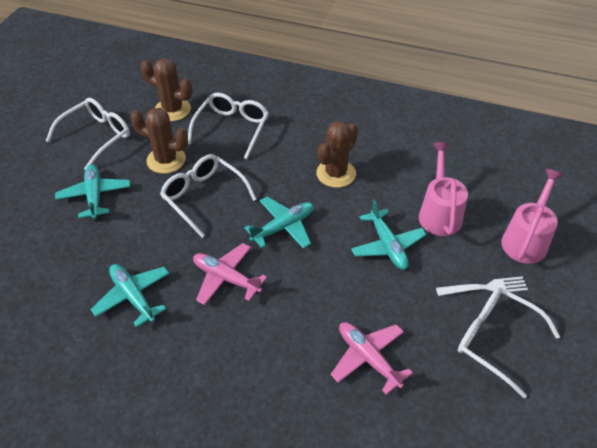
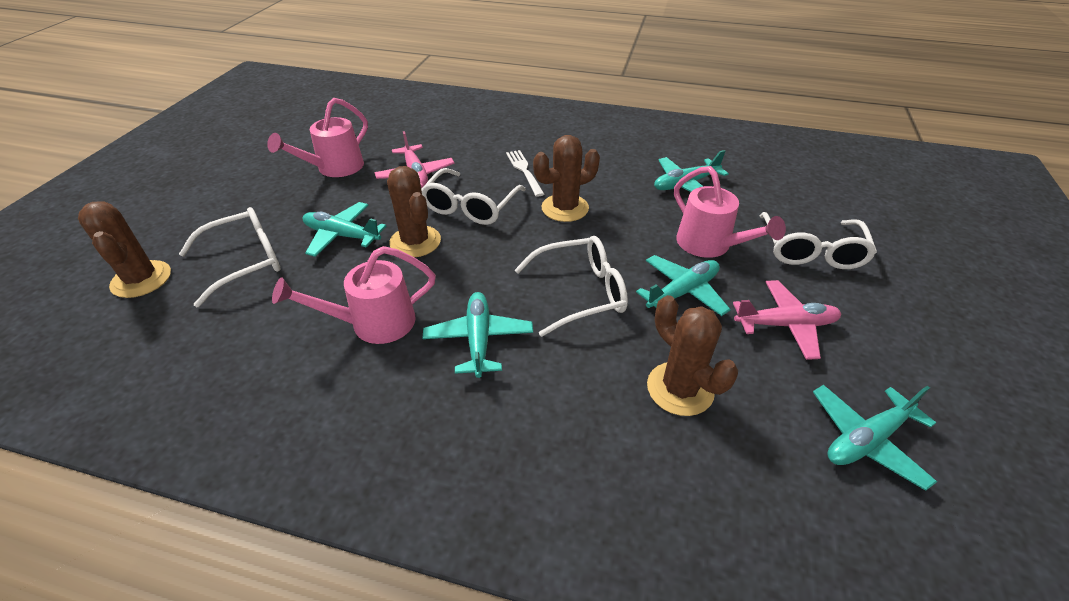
brown cactus: [130,108,188,174] [141,58,192,121] [316,121,358,188] = 3 -> [78,202,171,298] [387,166,441,257] [533,135,600,222] [647,295,738,416] = 4
pink watering can: [419,142,468,236] [501,169,563,264] = 2 -> [267,98,368,177] [272,246,436,344] [674,166,786,258] = 3
turquoise plane: [55,164,130,219] [90,264,170,327] [244,196,314,249] [351,200,427,270] = 4 -> [302,202,386,257] [423,292,533,378] [636,255,731,316] [654,150,729,194] [813,385,937,491] = 5

